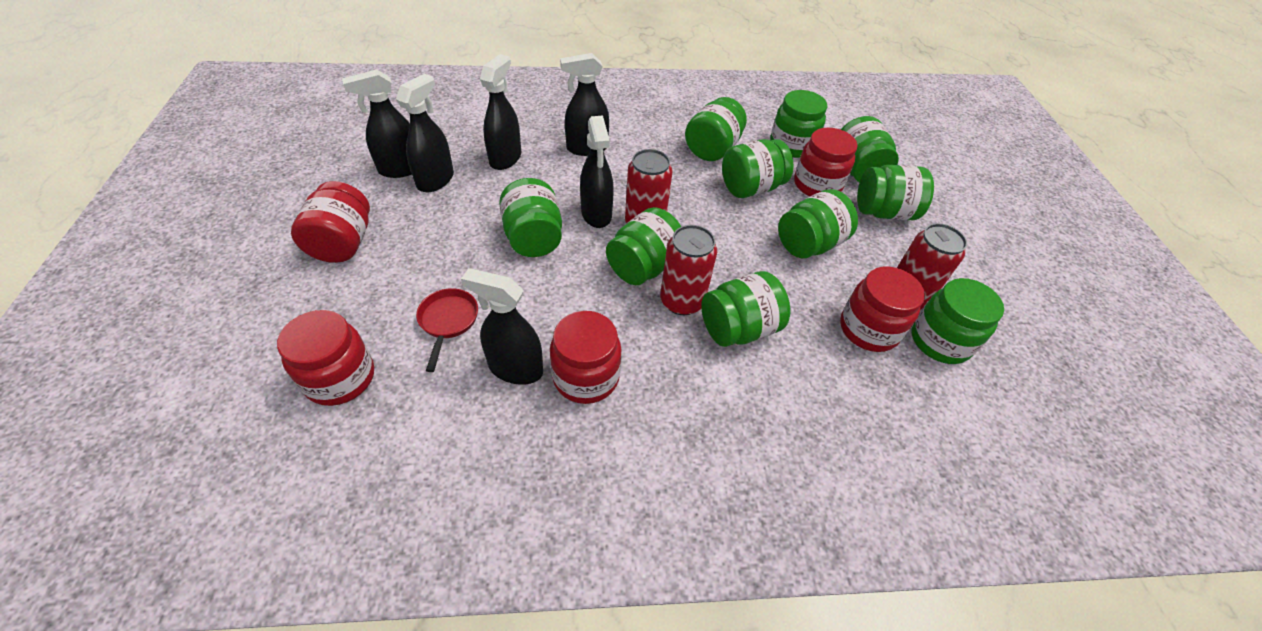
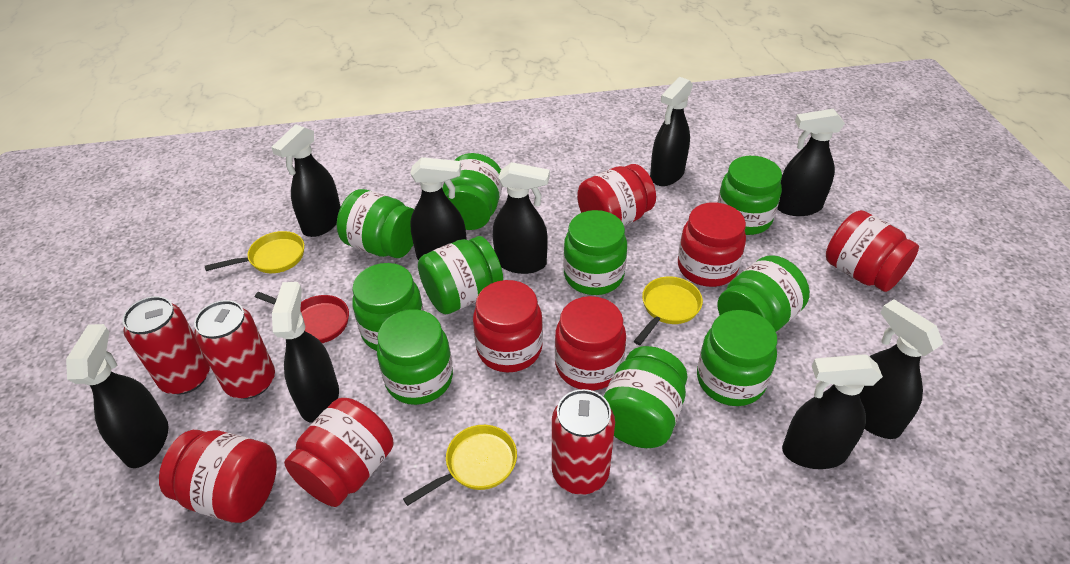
black spray bottle: [342,70,412,178] [396,74,454,192] [461,268,543,385] [480,54,521,170] [560,53,609,156] [580,116,614,228] = 6 -> [66,324,169,468] [271,124,341,237] [272,282,339,423] [410,157,467,260] [493,162,550,274] [650,77,693,186] [777,109,845,216] [782,354,883,469] [859,299,943,439] = 9
red jar: [277,310,374,406] [291,181,370,263] [550,311,622,404] [794,128,857,196] [840,267,925,352] = 5 -> [159,430,277,523] [284,398,394,507] [473,280,543,372] [555,296,626,391] [577,164,656,226] [678,202,746,287] [826,210,919,292] = 7
yellow pan: none = 0 -> [205,231,304,273] [403,425,517,506] [634,276,703,345] = 3

